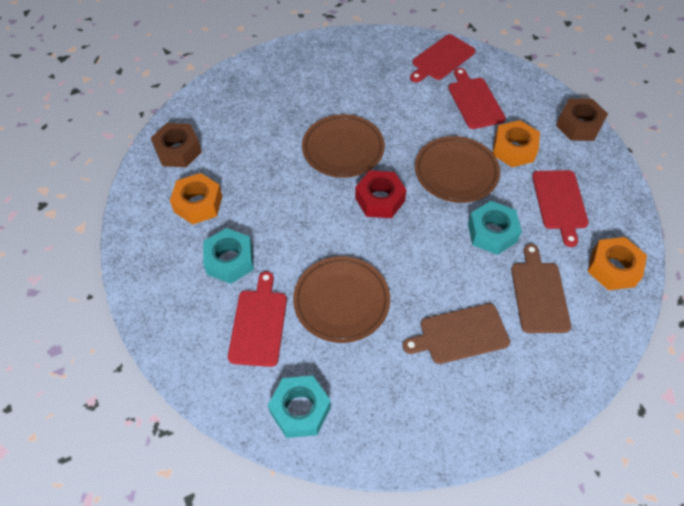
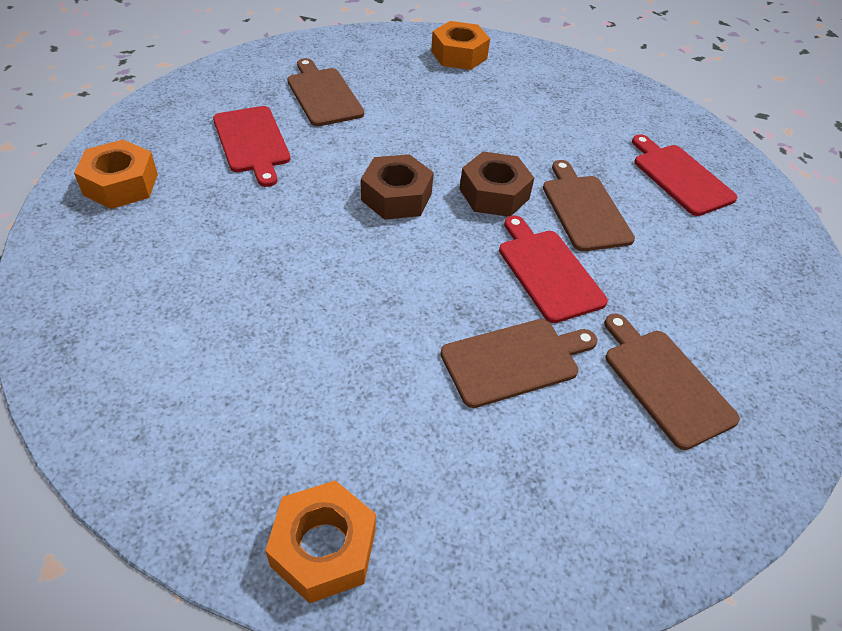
brown cutting board: [403,303,510,364] [511,244,571,333] = 2 -> [287,58,364,126] [440,319,597,408] [543,160,635,251] [604,313,740,450] = 4
brown plate: [293,256,390,343] [302,114,385,178] [415,136,500,203] = 3 -> none = 0
red cutting board: [228,271,287,367] [410,34,475,83] [448,68,506,129] [532,170,589,247] = 4 -> [213,106,291,187] [499,215,608,323] [632,134,738,216] = 3
red nut: [355,170,407,218] = 1 -> none = 0
turquoise nut: [203,228,254,284] [268,376,331,438] [468,201,522,255] = 3 -> none = 0

